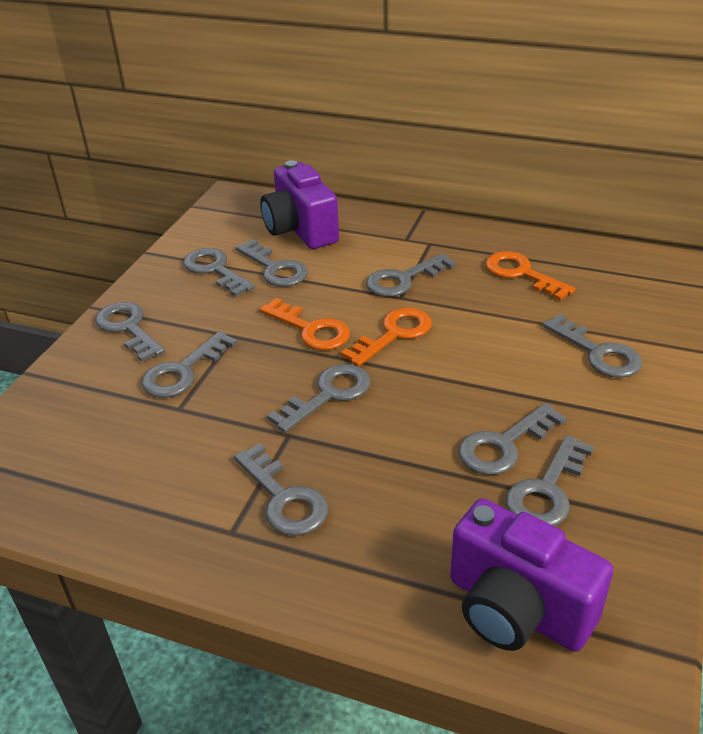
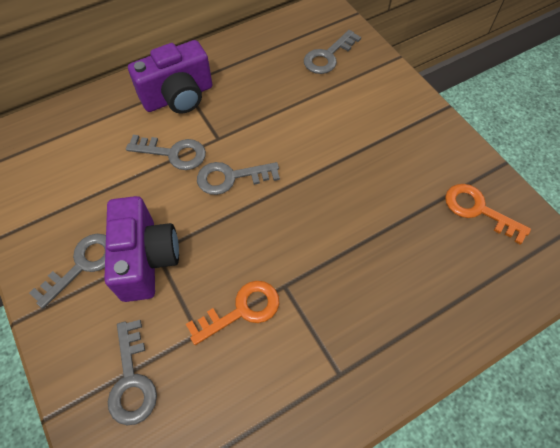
grey key: [95,302,165,362] [142,331,238,398] [183,248,255,297] [234,443,328,536] [236,239,308,287] [267,364,370,433] [366,253,456,297] [459,403,566,475] [506,435,594,526] [543,314,642,378] = 10 -> [29,234,106,309] [108,320,157,425] [126,135,206,170] [197,162,280,195] [304,30,361,74] = 5
orange key: [260,298,350,350] [341,307,432,367] [485,251,576,301] = 3 -> [186,281,279,345] [445,184,531,245] = 2

